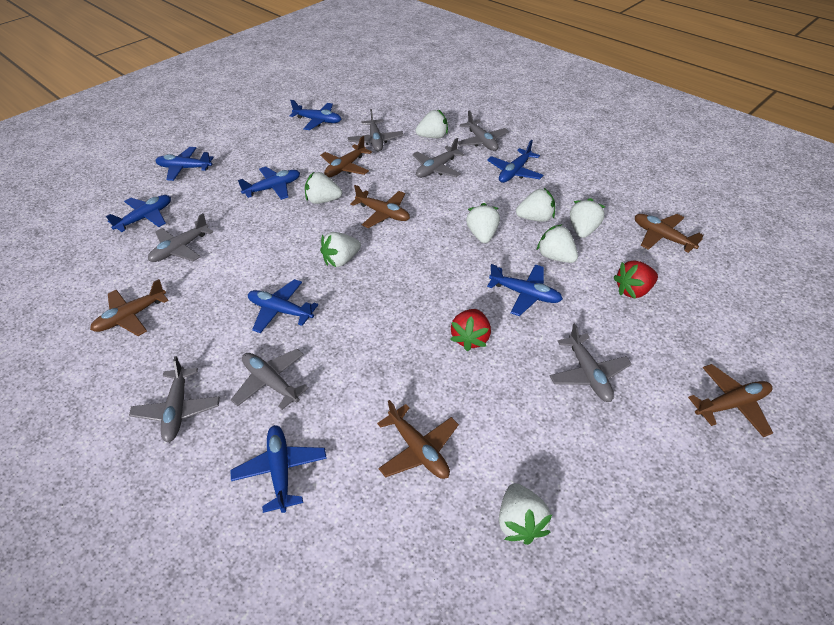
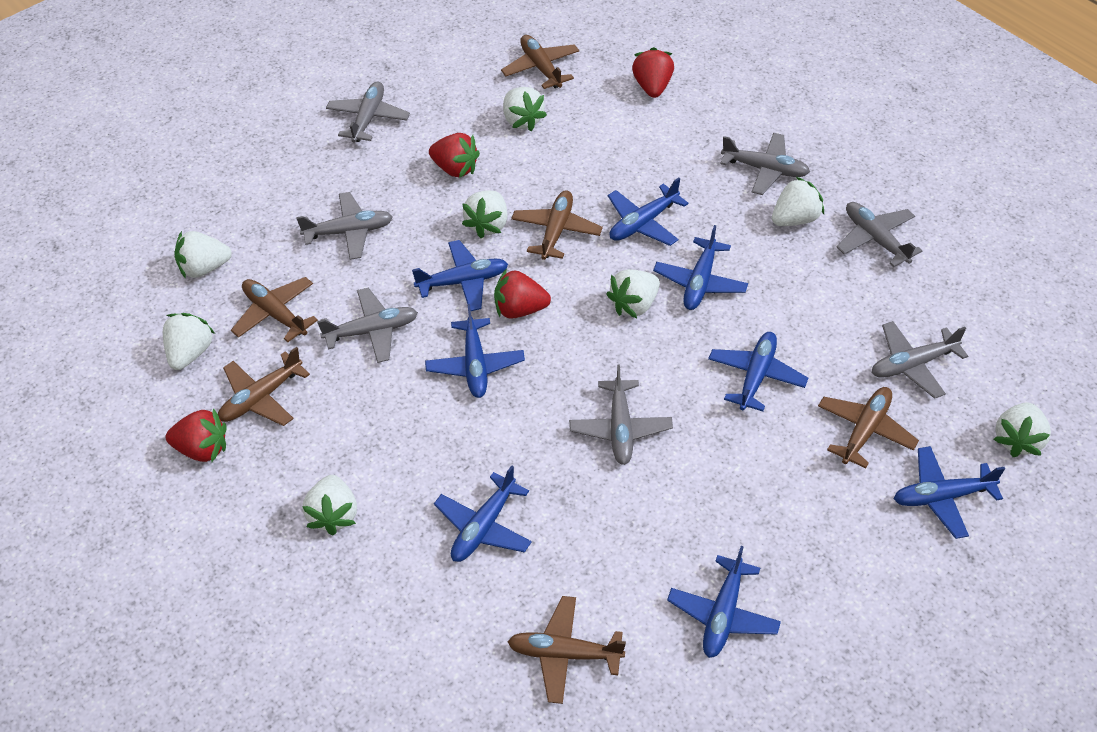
red strawberry: [450,309,491,351] [614,260,658,299] = 2 -> [166,408,227,462] [429,133,480,178] [494,268,551,319] [632,47,674,98] = 4

